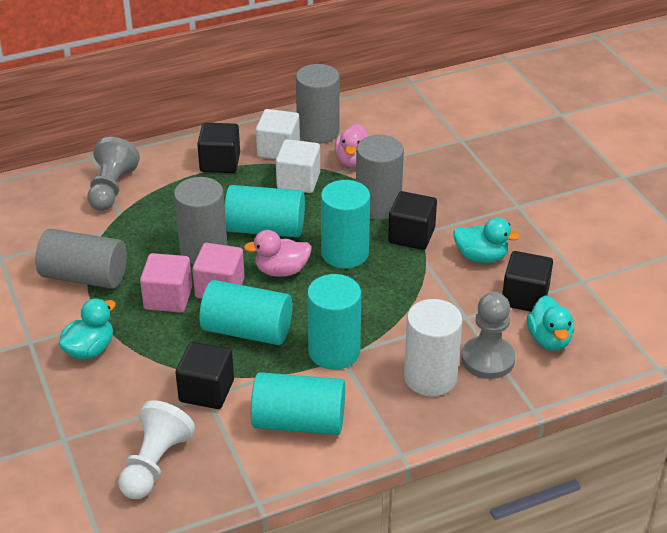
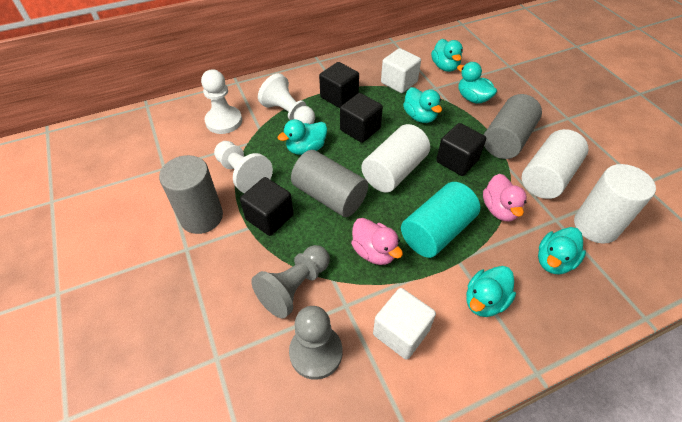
grey cylinder: [35,229,127,289] [174,177,227,264] [296,64,340,144] [356,135,404,220] = 4 -> [159,155,223,234] [291,150,368,217] [484,94,542,159] = 3
pink cube: [140,253,192,313] [192,243,245,299] = 2 -> none = 0
turquoise cylinder: [199,280,293,345] [224,185,305,237] [251,372,345,435] [307,274,361,370] [321,180,370,268] = 5 -> [401,182,480,258] = 1
turquoise duck: [58,298,116,359] [453,217,520,263] [527,295,574,351] = 3 -> [278,119,327,155] [403,87,442,123] [431,39,463,72] [457,62,497,104] [466,266,516,317] [538,227,586,275] = 6
white cylinder: [404,299,463,396] = 1 -> [361,124,430,193] [522,129,589,199] [574,164,656,244] = 3
white pawn: [118,400,195,499] = 1 -> [201,69,242,134] [214,141,273,193] [258,73,315,124] = 3

